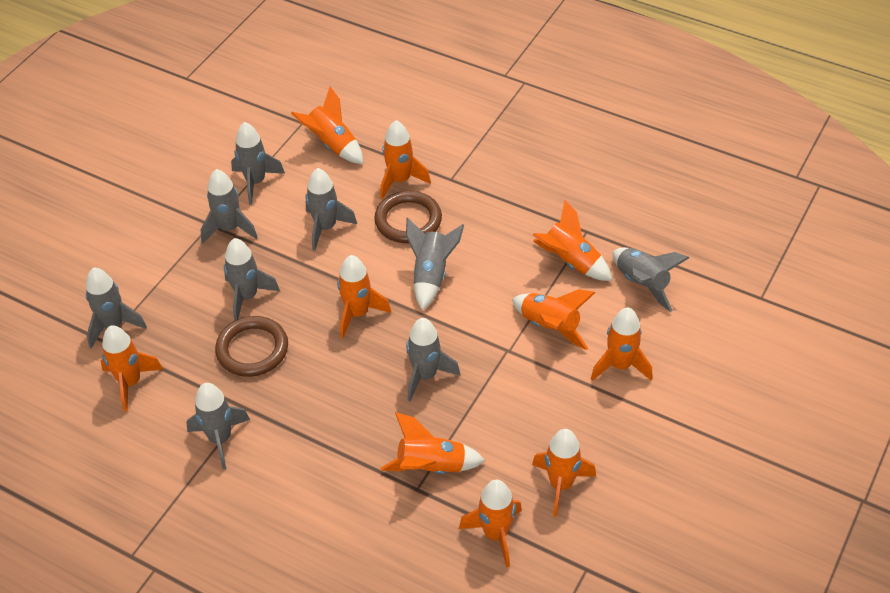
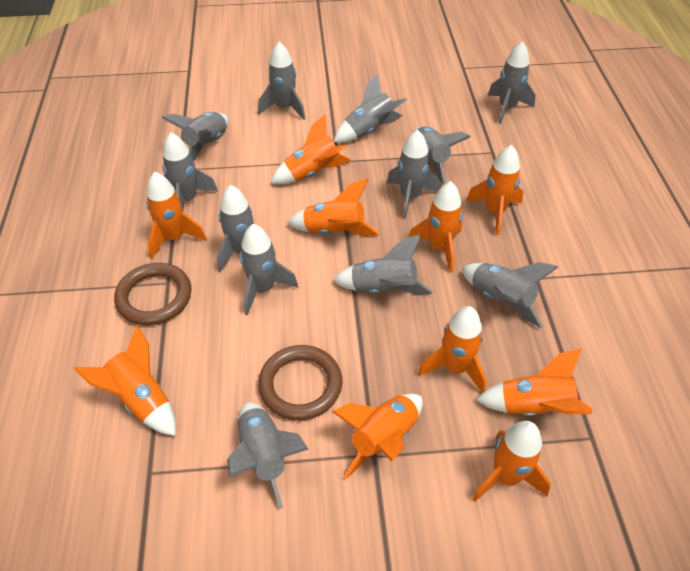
grey rocket: [86,267,147,348] [186,383,250,469] [201,169,258,244] [224,238,280,321] [231,122,285,205] [306,168,357,251] [406,218,464,310] [406,318,460,401] [613,248,689,312] = 9 -> [162,112,229,161] [162,133,218,210] [217,185,275,272] [227,402,308,509] [240,224,298,316] [258,42,306,120] [333,234,433,294] [334,74,407,143] [387,130,440,219] [413,126,470,185] [462,262,558,328] [488,41,536,124] = 12

